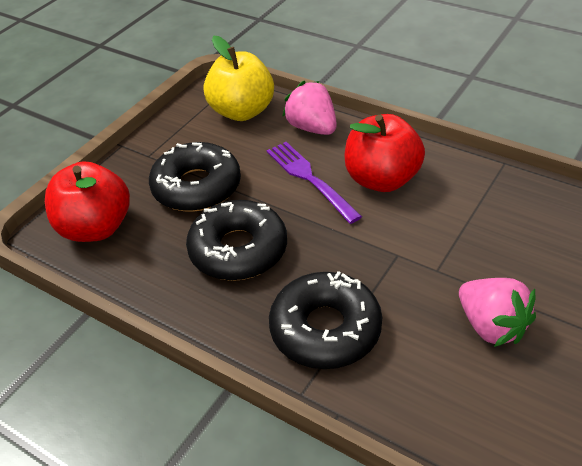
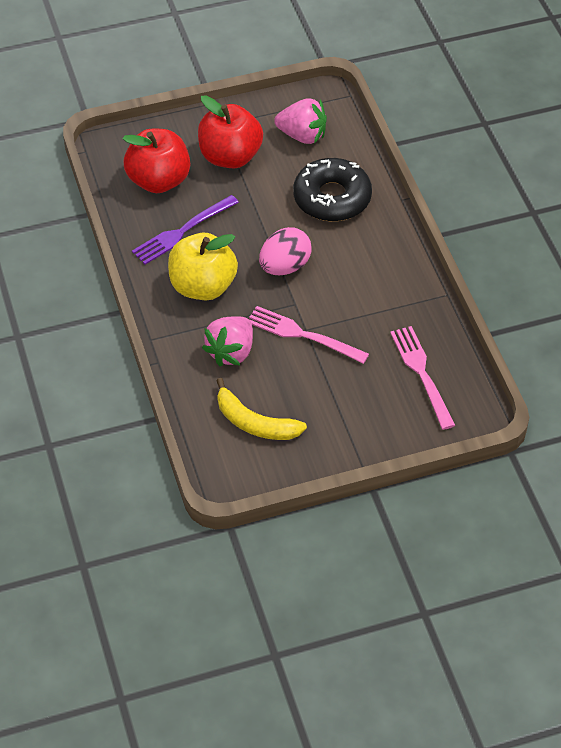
black donut: [149,142,241,212] [186,200,287,281] [269,271,382,369] = 3 -> [293,158,372,221] = 1
pink egg: none = 0 -> [259,227,312,275] = 1
pink fork: none = 0 -> [249,306,369,364] [390,326,455,430] = 2
yellow banana: none = 0 -> [216,378,307,440] = 1

